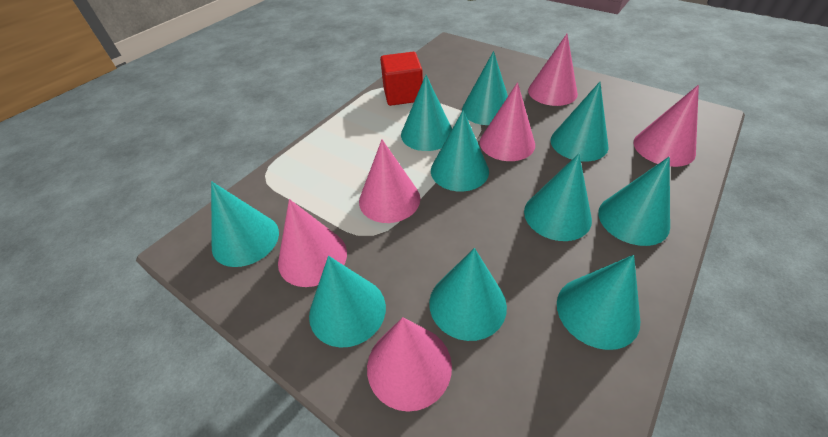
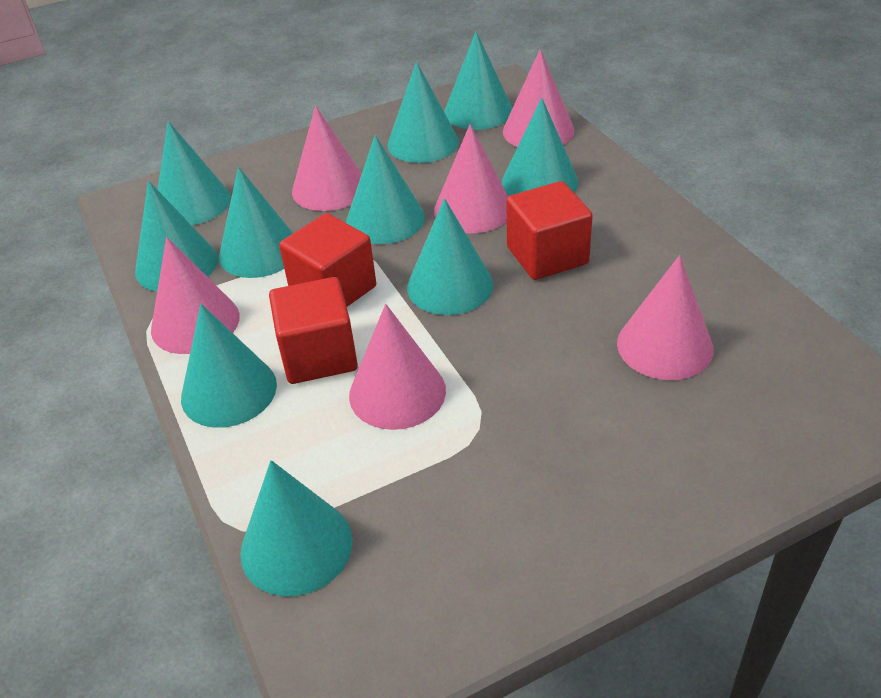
red cube: [380,52,423,106] = 1 -> [269,277,358,384] [279,213,376,307] [506,181,593,280] = 3

